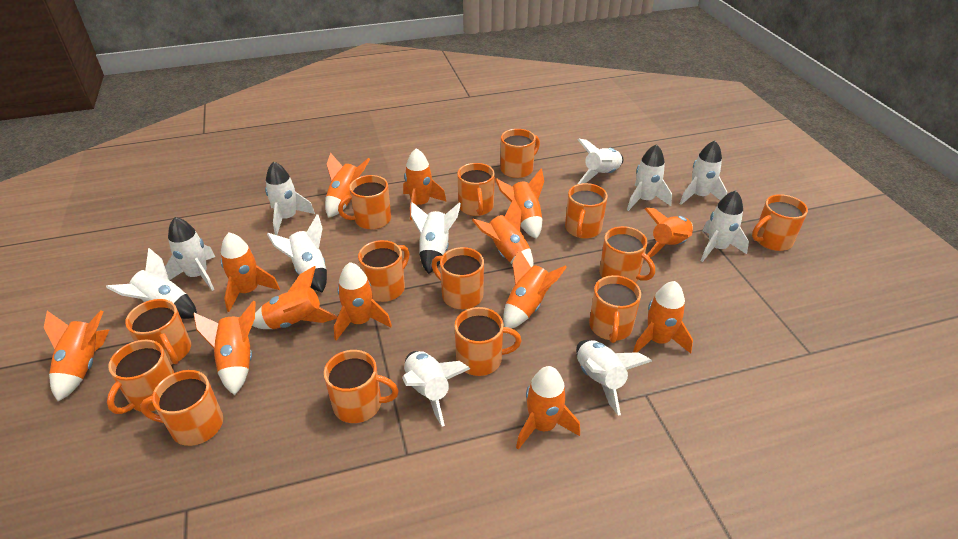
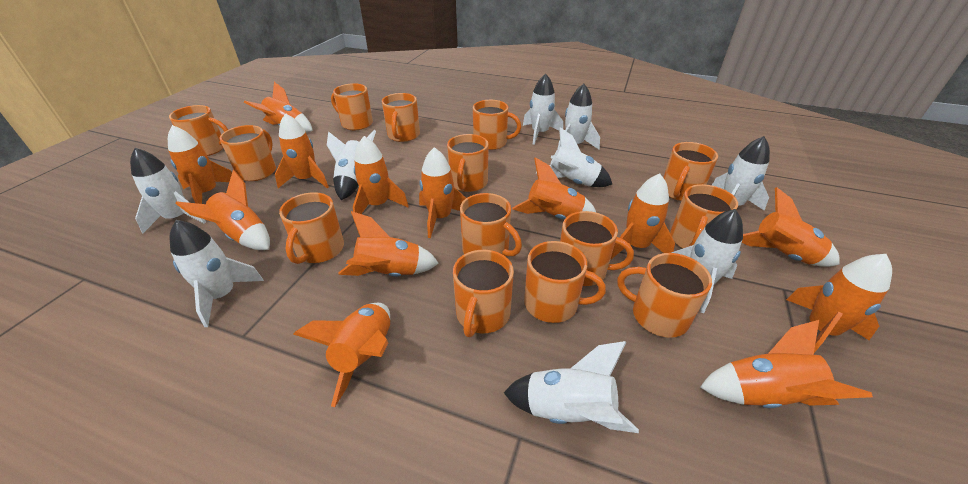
white rocket: [106,248,197,319] [165,217,215,291] [265,161,315,235] [267,214,327,293] [402,351,470,427] [411,202,461,274] [576,340,652,416] [578,139,623,184] [627,144,672,211] [680,141,727,205] [701,190,749,262] = 11 -> [130,148,206,234] [170,220,264,327] [327,130,376,200] [504,341,639,433] [523,73,563,145] [536,127,612,187] [558,84,600,150] [672,209,743,313] [712,136,770,211] = 9

